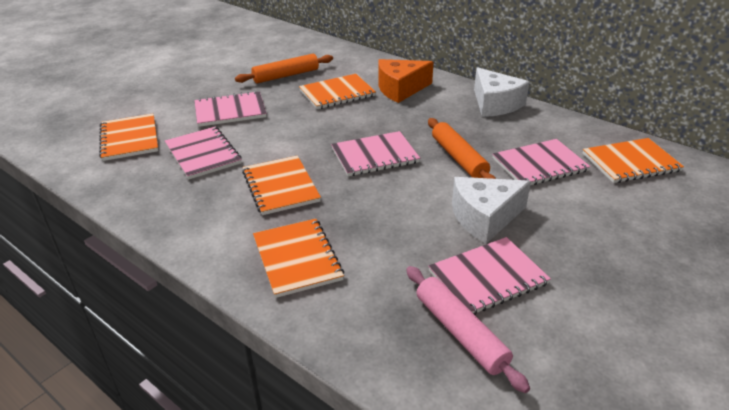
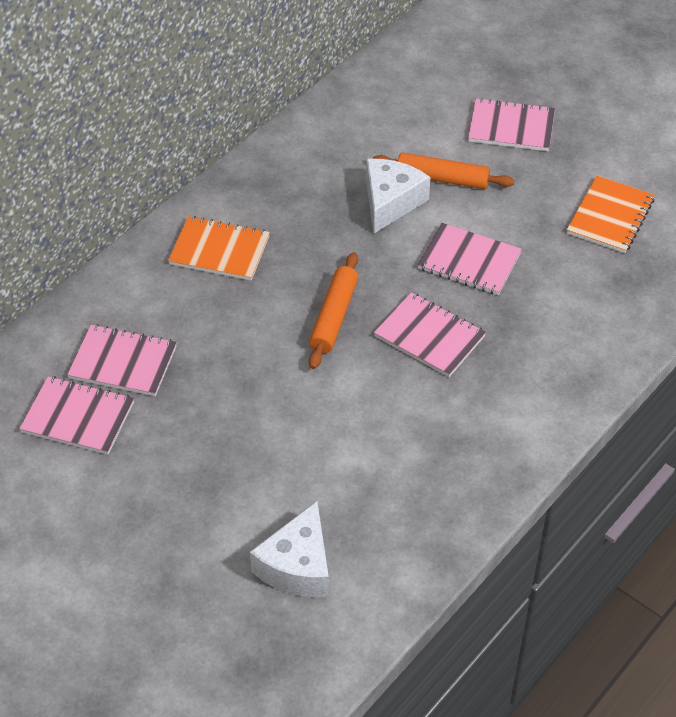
orange cheese: [378,59,434,103] = 1 -> none = 0
orange notebook: [99,114,158,161] [242,155,321,215] [253,219,344,298] [299,74,376,109] [583,138,684,183] = 5 -> [168,216,270,281] [567,176,655,253] = 2
pink rolling pin: [406,266,530,393] = 1 -> none = 0

